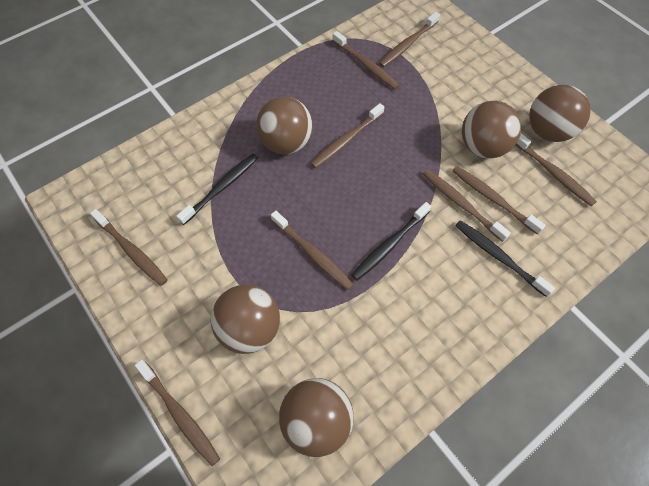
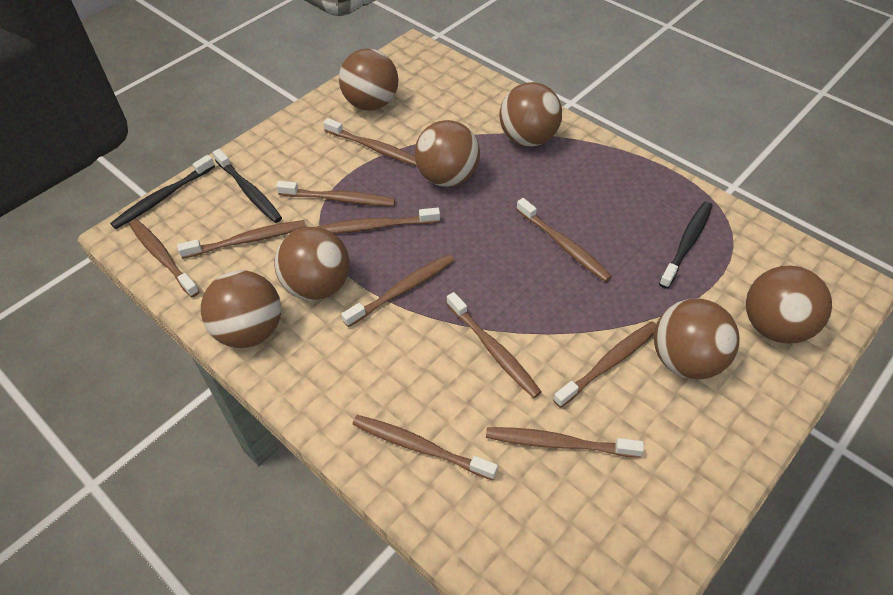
brown ball: [210,285,280,354] [256,97,313,154] [279,378,354,457] [462,101,521,159] [529,85,591,142] = 5 -> [201,270,281,348] [274,227,350,301] [339,49,398,111] [415,120,480,187] [499,82,562,146] [654,299,740,380] [746,265,832,344] = 7
brown toothbrush: [90,209,167,286] [135,360,220,466] [271,211,354,290] [311,103,384,168] [332,31,400,90] [379,12,440,67] [423,169,511,242] [452,166,546,234] [516,133,597,207] = 9 -> [129,219,200,297] [177,220,306,259] [276,181,395,206] [317,207,440,234] [323,118,417,166] [341,254,455,327] [353,415,498,480] [447,292,542,398] [486,427,644,458] [516,198,612,282] [553,321,656,408] = 11

